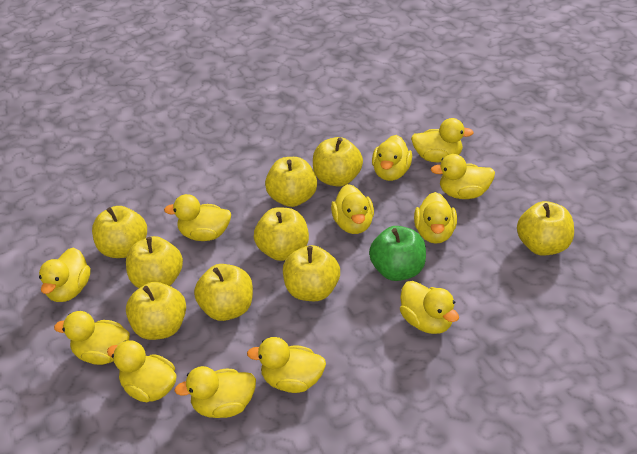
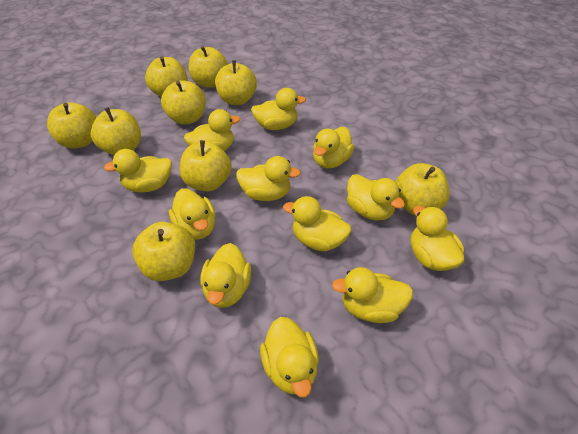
green apple: [369,226,426,281] = 1 -> none = 0

